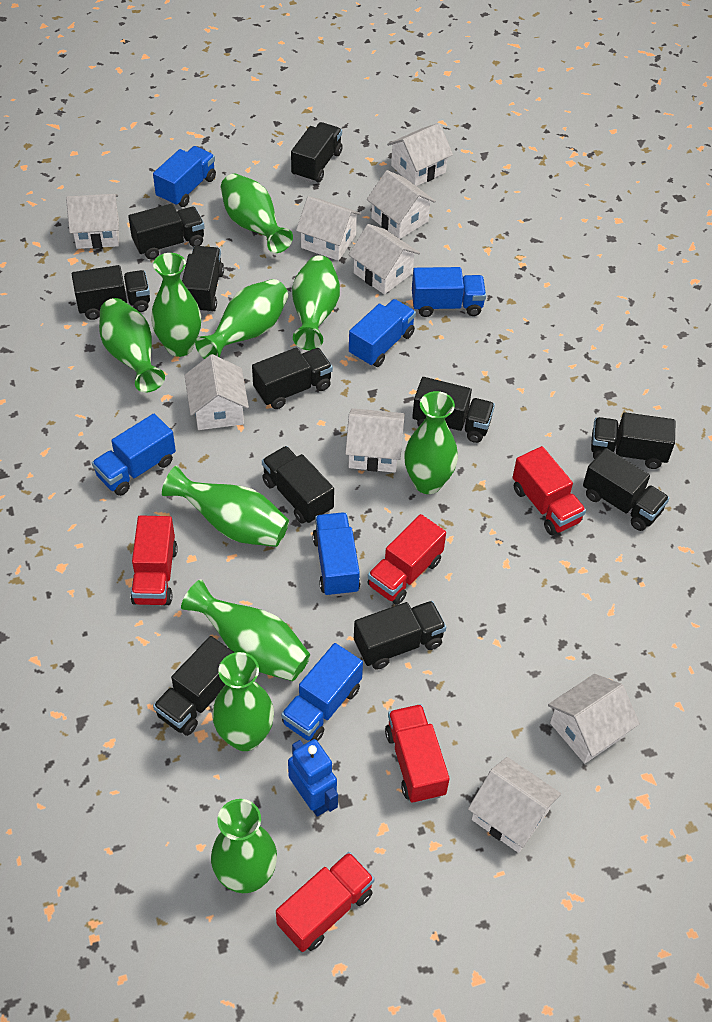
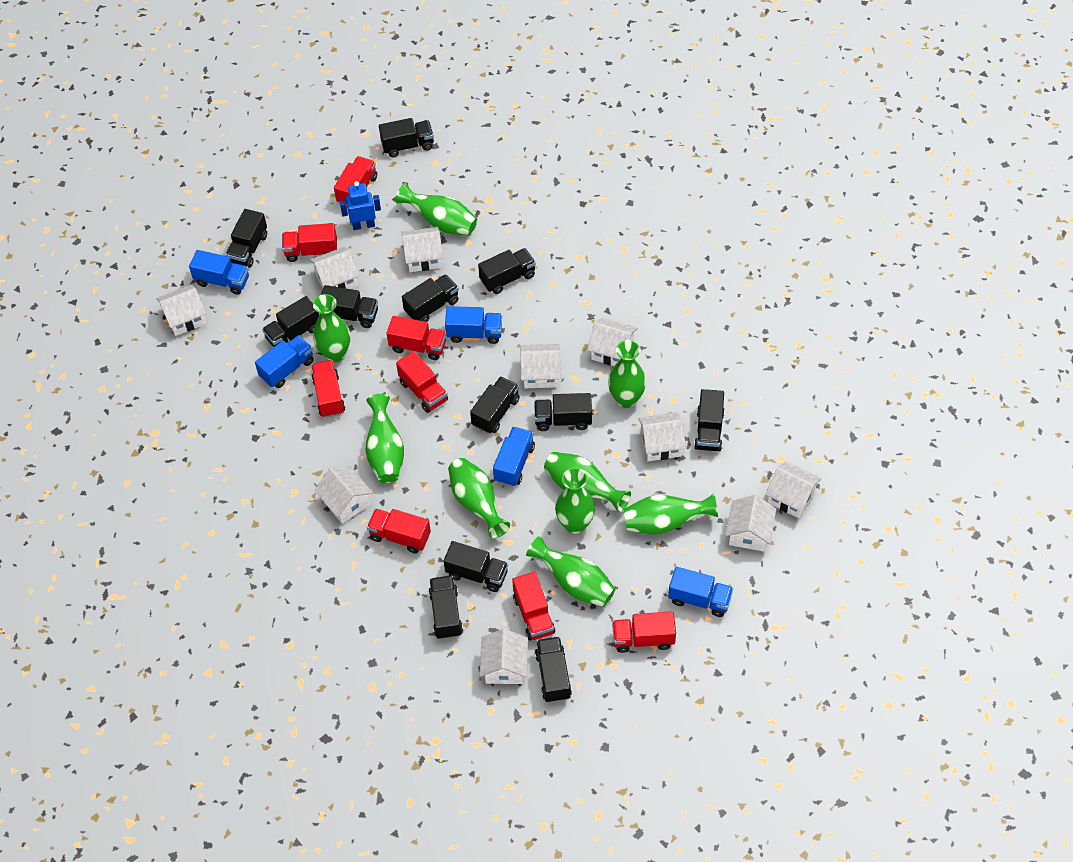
black truck: [72,265,150,320] [128,203,205,259] [153,636,235,736] [182,246,224,314] [252,347,333,409] [262,446,334,523] [291,122,343,183] [354,601,446,669] [412,377,495,443] [583,448,669,531] [591,412,676,469] = 11 -> [226,209,267,268] [262,296,319,347] [321,285,378,328] [379,118,434,157] [402,274,459,322] [429,575,463,639] [444,541,508,592] [470,376,520,434] [478,248,536,294] [534,393,592,431] [535,637,572,703] [694,389,725,452] = 12
blue truck: [92,414,176,496] [153,146,216,207] [281,643,363,741] [312,512,360,597] [349,299,416,367] [412,267,486,317] = 6 -> [189,250,249,295] [255,335,314,388] [445,306,502,344] [493,427,535,487] [668,567,733,617] = 5
green vase: [99,298,165,393] [151,253,201,357] [162,466,289,547] [181,579,310,681] [195,279,288,359] [211,799,277,893] [212,652,274,751] [221,174,293,253] [292,255,340,350] [404,391,458,494] = 10 -> [313,294,350,362] [366,394,404,483] [395,183,477,236] [448,458,510,538] [526,536,616,607] [544,452,631,513] [555,468,595,534] [608,340,646,408] [624,494,718,534] = 9
red truck: [130,515,178,605] [276,852,375,952] [367,514,446,605] [385,704,450,803] [513,446,586,535] = 5 -> [282,223,337,262] [311,360,345,418] [334,156,377,206] [367,509,431,553] [387,316,446,360] [396,351,448,413] [512,572,555,641] [612,611,676,653] = 8
white house: [66,194,119,249] [185,354,249,430] [296,196,361,261] [345,408,405,473] [349,224,420,294] [367,170,436,239] [387,123,453,186] [468,757,561,853] [548,674,640,764] = 9 -> [157,284,206,336] [310,247,359,289] [315,466,373,524] [401,227,443,272] [480,629,528,684] [520,344,561,388] [588,318,638,366] [638,412,686,461] [725,495,776,552] [765,461,821,518] = 10

